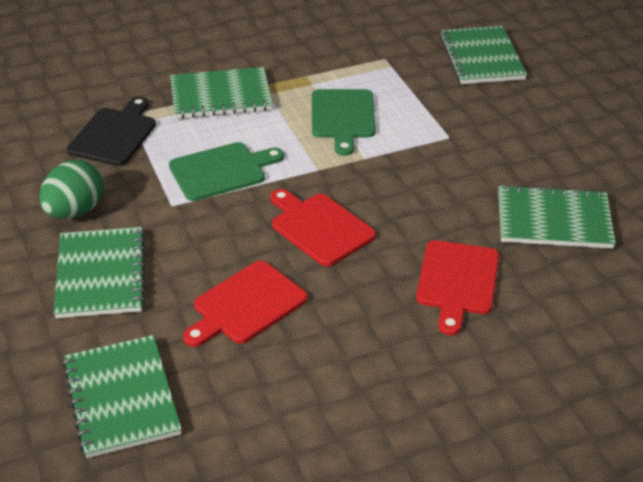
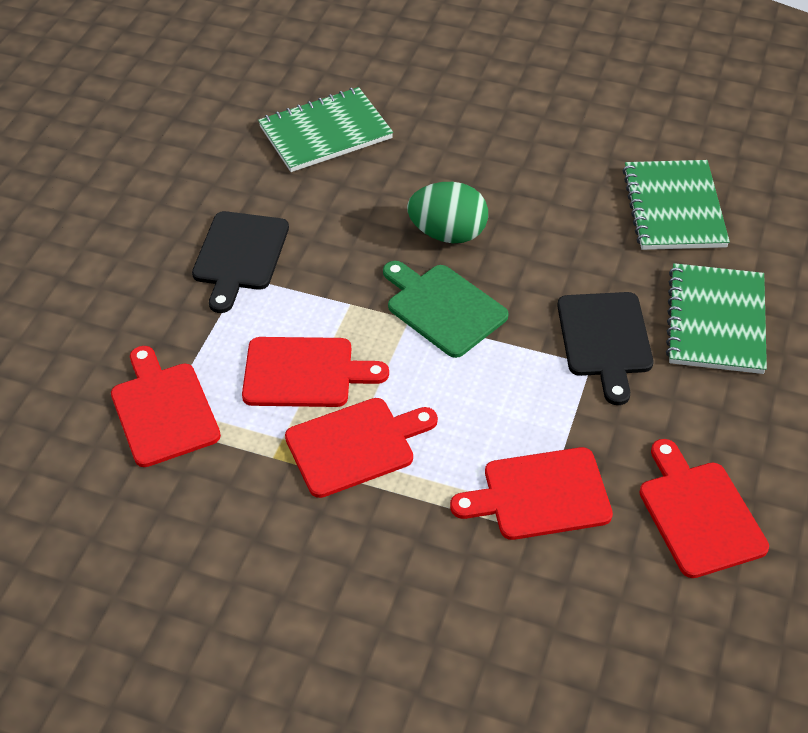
black cutting board: [67,97,156,166] = 1 -> [192,211,289,313] [557,292,653,405] = 2
green cutting board: [169,142,284,201] [312,89,376,156] = 2 -> [383,261,509,358] = 1
green notebook: [54,227,145,318] [63,335,182,458] [170,67,273,119] [440,26,527,84] [498,185,616,249] = 5 -> [258,87,393,172] [623,160,730,250] [666,263,767,374] = 3
red cutting board: [183,261,308,347] [270,189,376,267] [416,240,499,335] = 3 -> [111,346,221,467] [242,337,389,407] [285,398,438,498] [450,447,613,540] [639,439,769,578] = 5

